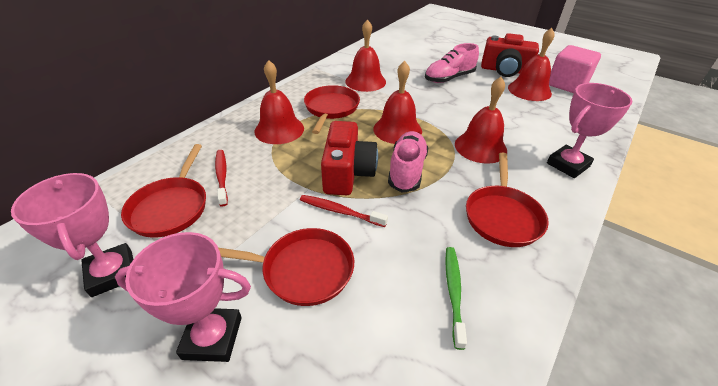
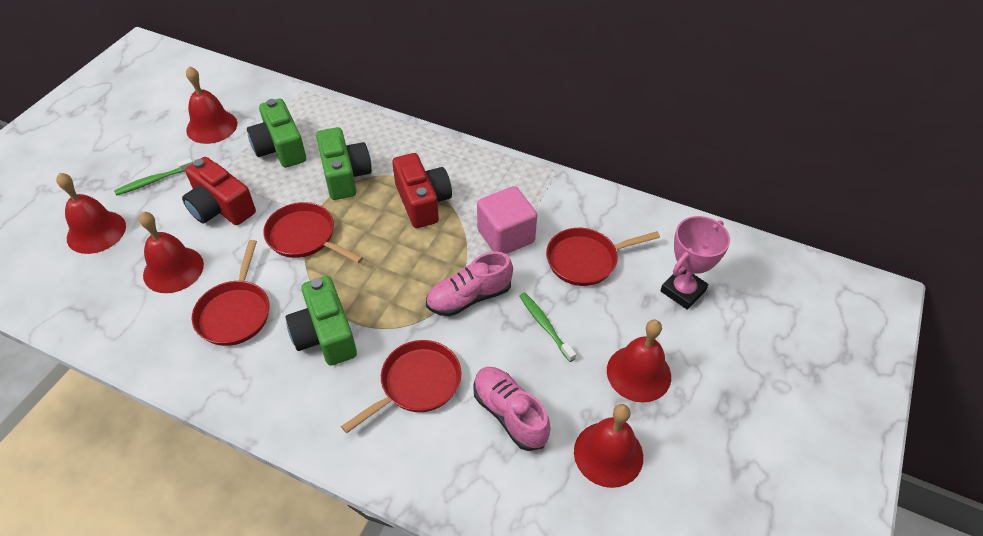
green camera: none = 0 -> [247,99,306,168] [286,276,357,366] [316,127,372,200] = 3
green toothbrush: [445,247,467,350] = 1 -> [114,158,193,196] [519,292,576,362] = 2
pink trophy: [11,173,133,297] [115,232,251,362] [547,83,632,178] = 3 -> [660,216,730,310] = 1
red toothbrush: [215,150,228,207] [300,195,388,227] = 2 -> none = 0

